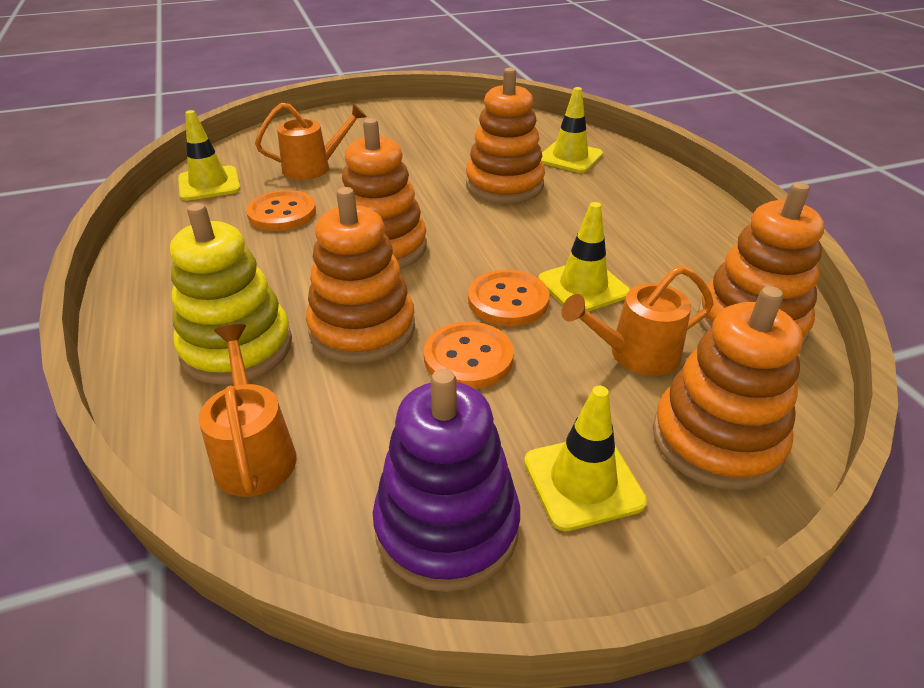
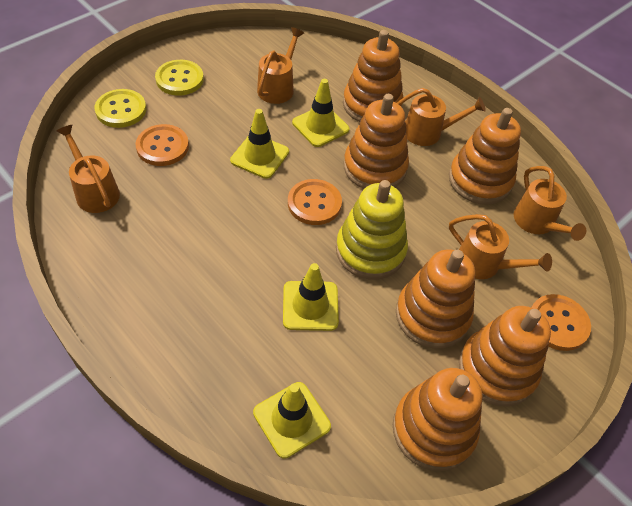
orange stacking toy: [306,187,415,364] [342,118,427,269] [466,68,545,204] [653,286,803,490] [698,182,824,346] = 5 -> [343,30,403,122] [344,94,409,189] [393,368,483,471] [396,249,475,348] [449,108,521,205] [459,306,551,406] = 6
orange watering can: [199,324,296,497] [255,103,367,180] [561,265,714,376] = 3 -> [57,125,120,213] [257,27,304,104] [397,88,486,146] [449,214,552,279] [513,166,586,241] = 5
purple stacking toy: [373,368,520,592] = 1 -> none = 0
yellow button: none = 0 -> [95,89,146,128] [155,60,204,96] = 2

